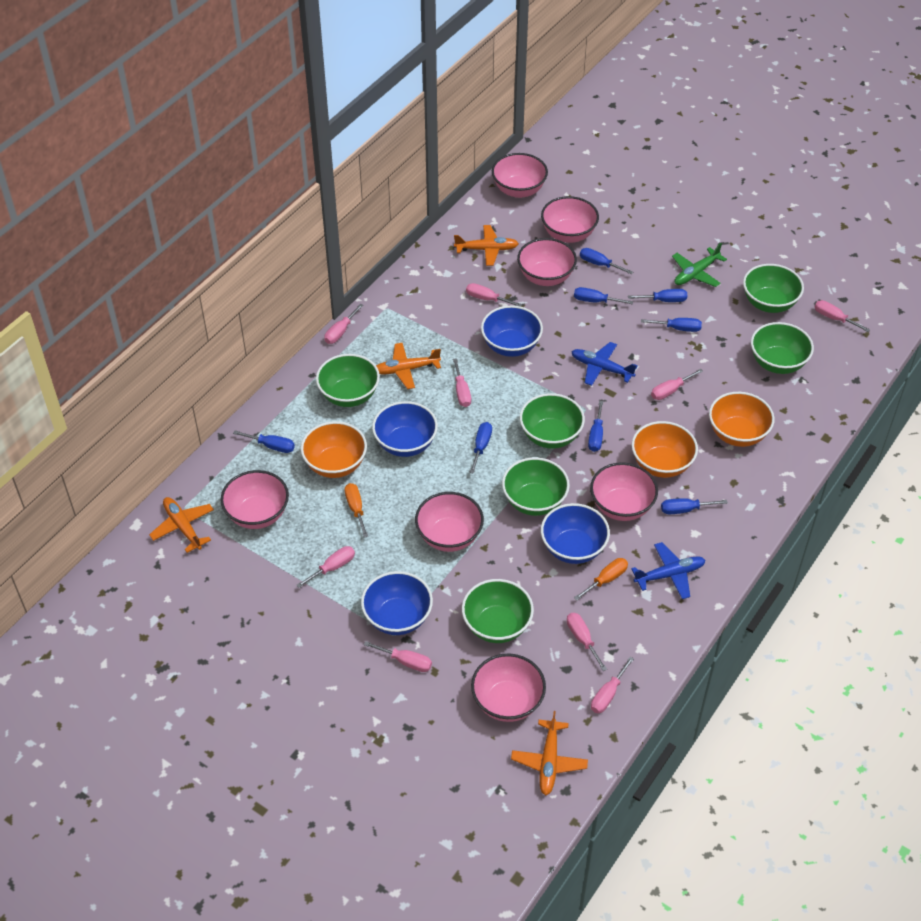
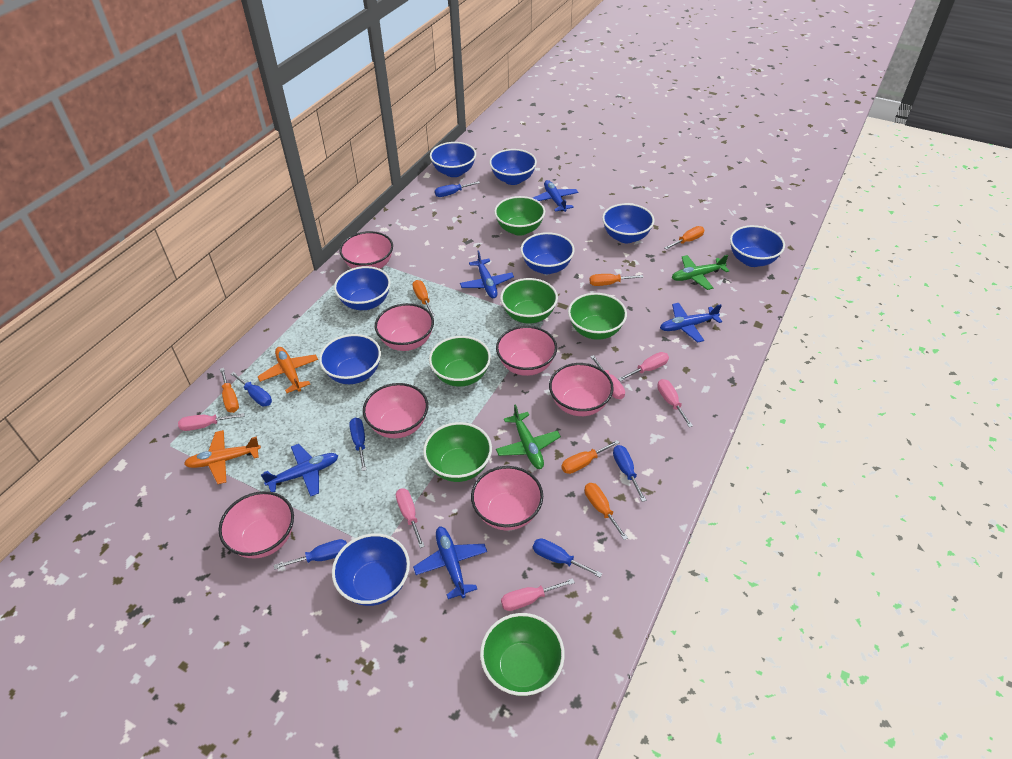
blue bowl: [361,571,433,635] [372,401,438,457] [481,305,543,357] [541,503,610,564] = 4 -> [319,334,381,384] [332,533,410,606] [334,266,391,310] [430,142,476,177] [489,149,537,185] [521,232,575,274] [602,203,654,243] [730,225,785,267] = 8
blue plane: [572,342,638,386] [631,542,705,599] = 2 -> [261,444,338,497] [413,527,487,599] [460,250,514,298] [533,180,578,212] [660,303,722,343] = 5
blue screwdriver: [233,430,295,453] [469,422,492,474] [574,287,633,304] [580,248,633,275] [588,401,603,452] [628,289,687,302] [641,318,702,332] [661,498,728,514] = 8 -> [231,372,272,406] [274,539,347,570] [349,418,366,471] [435,181,480,197] [533,538,602,577] [613,445,646,502] = 6
green plane: [672,243,727,287] = 1 -> [496,404,561,469] [672,255,729,290] = 2
orange bowl: [301,421,367,478] [632,421,698,478] [709,392,775,447] = 3 -> none = 0
orange plane: [149,497,214,553] [376,343,441,389] [454,225,519,266] [511,711,588,796] = 4 -> [184,430,261,484] [258,347,318,393] = 2
orange screwdriver: [345,483,368,538] [574,558,628,600] = 2 -> [220,368,239,413] [412,280,435,317] [561,440,620,474] [585,483,628,540] [590,274,643,286] [664,226,704,250] = 6
pink screwdriver: [296,546,355,588] [324,304,364,344] [364,641,432,672] [453,358,471,407] [466,283,522,307] [567,613,607,671] [591,657,634,713] [651,369,703,400] [814,300,870,332] = 9 -> [178,413,245,431] [396,488,425,548] [501,578,575,611] [590,355,625,399] [618,352,669,382] [657,379,693,427] = 6

